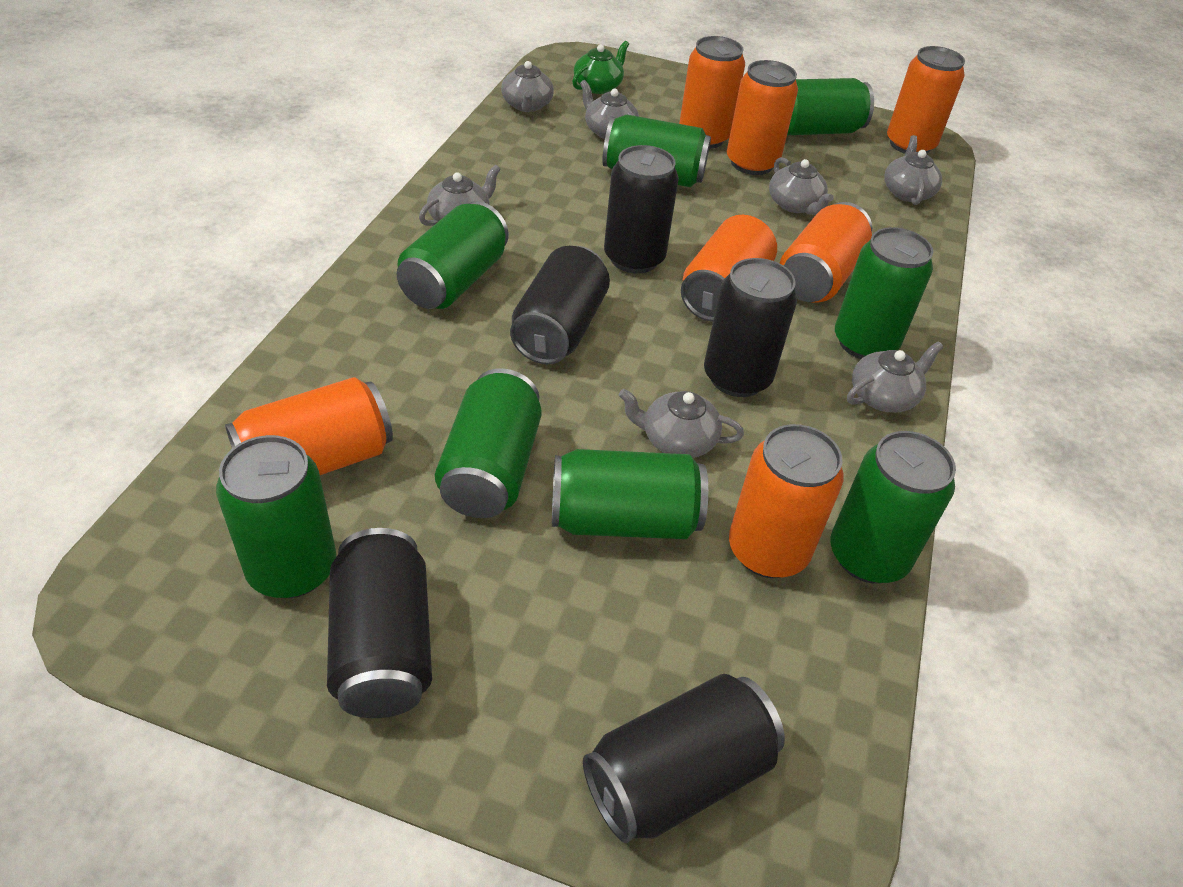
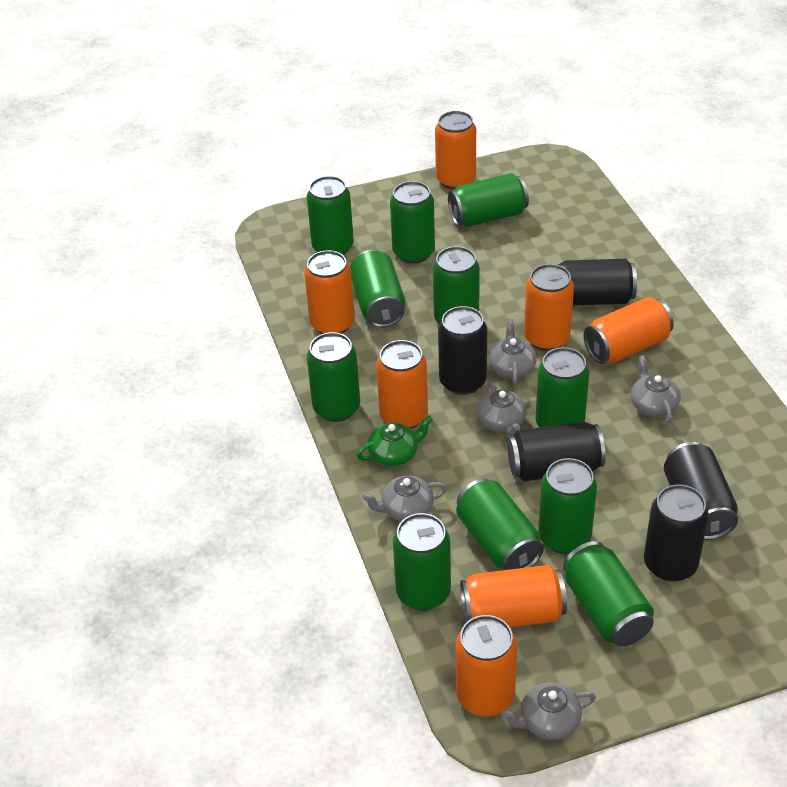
green can: [216,435,336,598] [397,201,509,309] [435,368,542,518] [552,449,708,539] [602,115,711,187] [787,78,874,135] [831,431,956,584] [835,227,933,359] = 8 -> [307,176,354,255] [307,332,360,422] [350,250,406,328] [390,181,435,264] [393,513,451,611] [433,246,480,324] [448,173,529,227] [456,479,544,570] [536,347,589,427] [538,458,597,554] [563,541,654,647] = 11
grey teapot: [419,165,500,226] [501,61,554,112] [580,80,639,139] [619,389,744,458] [769,157,834,215] [847,342,943,413] [884,135,942,205] = 7 -> [362,475,447,521] [477,381,527,437] [489,319,536,385] [501,682,596,740] [631,355,681,423] = 5

